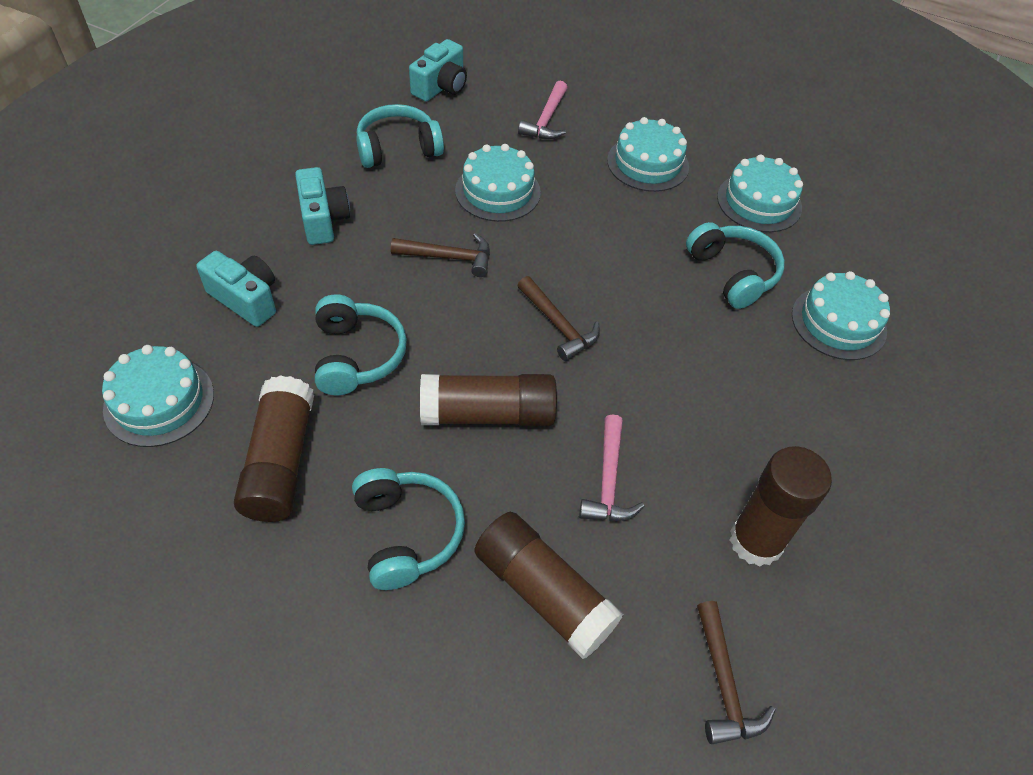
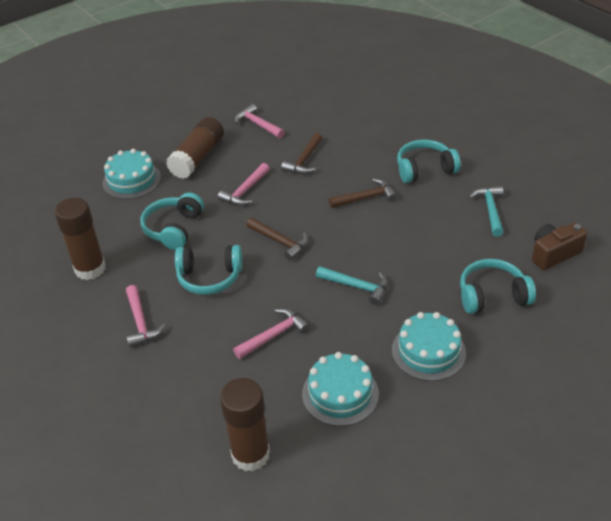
brown camera: none = 0 -> [532,223,587,270] = 1
brown glue stick: [234,375,314,522] [420,374,557,426] [475,512,623,659] [730,446,832,567] = 4 -> [54,198,106,280] [166,117,224,179] [220,378,270,472] = 3
pink hammer: [518,81,567,139] [579,414,645,521] = 2 -> [126,285,166,347] [218,163,270,206] [233,308,310,359] [235,104,285,139] = 4
turquoise cake: [102,345,214,447] [455,144,541,222] [607,117,689,192] [717,155,803,232] [792,271,890,360] = 5 -> [103,149,161,199] [302,352,379,426] [392,312,466,381] = 3
turquoise camera: [196,251,276,327] [295,167,350,245] [409,39,467,102] = 3 -> none = 0
turquoise hammer: none = 0 -> [316,266,388,305] [469,186,504,236] = 2

